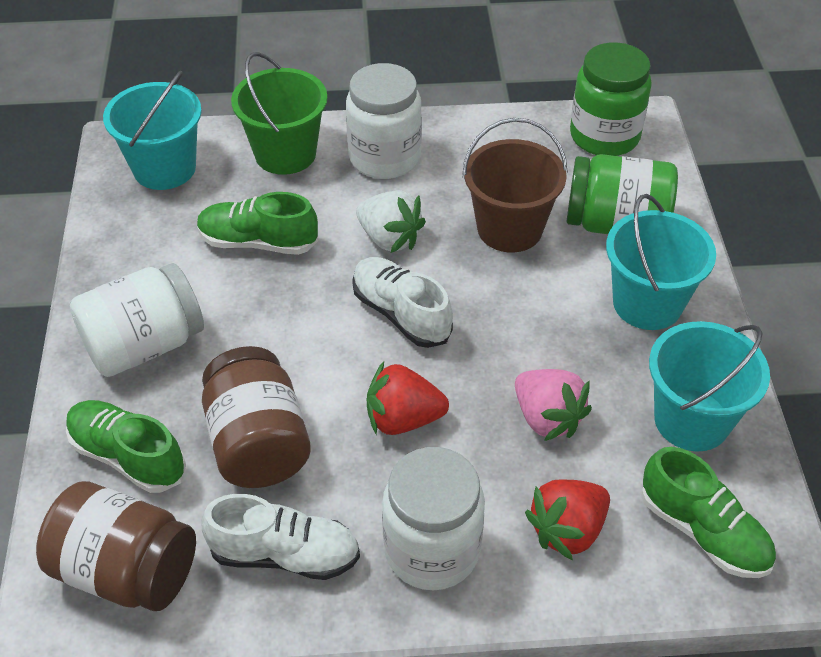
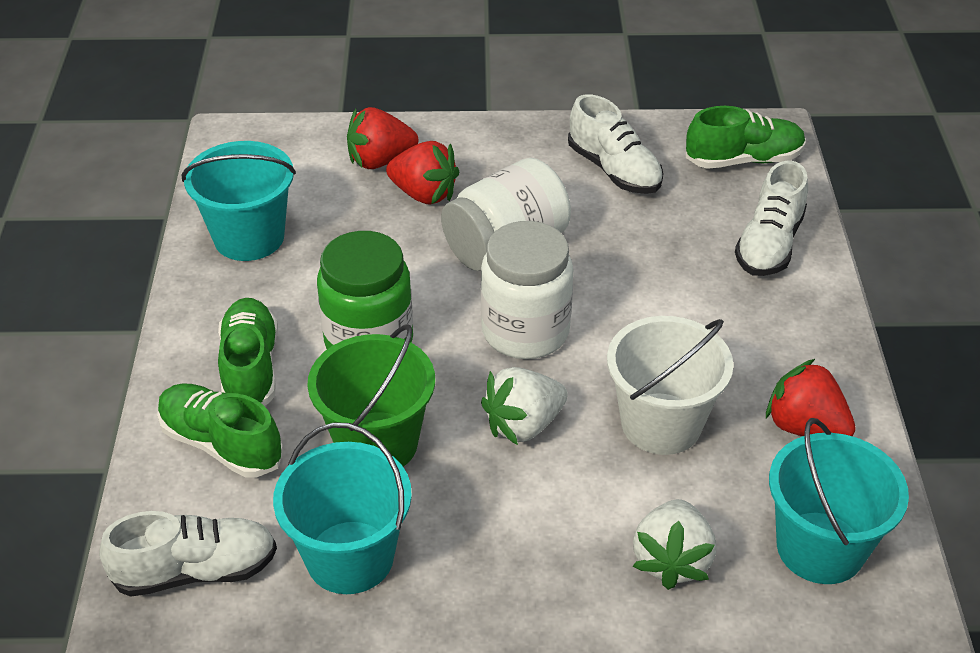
brown bucket: [462,118,568,253] = 1 -> none = 0
brown jar: [36,481,196,611] [202,346,311,488] = 2 -> none = 0
green jar: [567,154,678,234] [570,42,652,156] = 2 -> [317,231,413,349] = 1
pink strawberry: [515,369,592,441] = 1 -> none = 0
red strawberry: [367,362,449,435] [525,480,610,560] = 2 -> [347,107,418,169] [386,141,459,205] [766,359,856,436] = 3
white bucket: none = 0 -> [607,316,734,455] = 1
white jar: [70,263,204,377] [346,63,422,179] [382,447,485,590] = 3 -> [441,158,571,271] [481,221,573,359] = 2
white shoe: [202,494,360,580] [352,257,453,348] = 2 -> [99,511,277,597] [568,94,663,194] [735,160,808,276] = 3
white strawberry: [356,190,426,253] = 1 -> [481,367,568,445] [633,499,716,590] = 2

